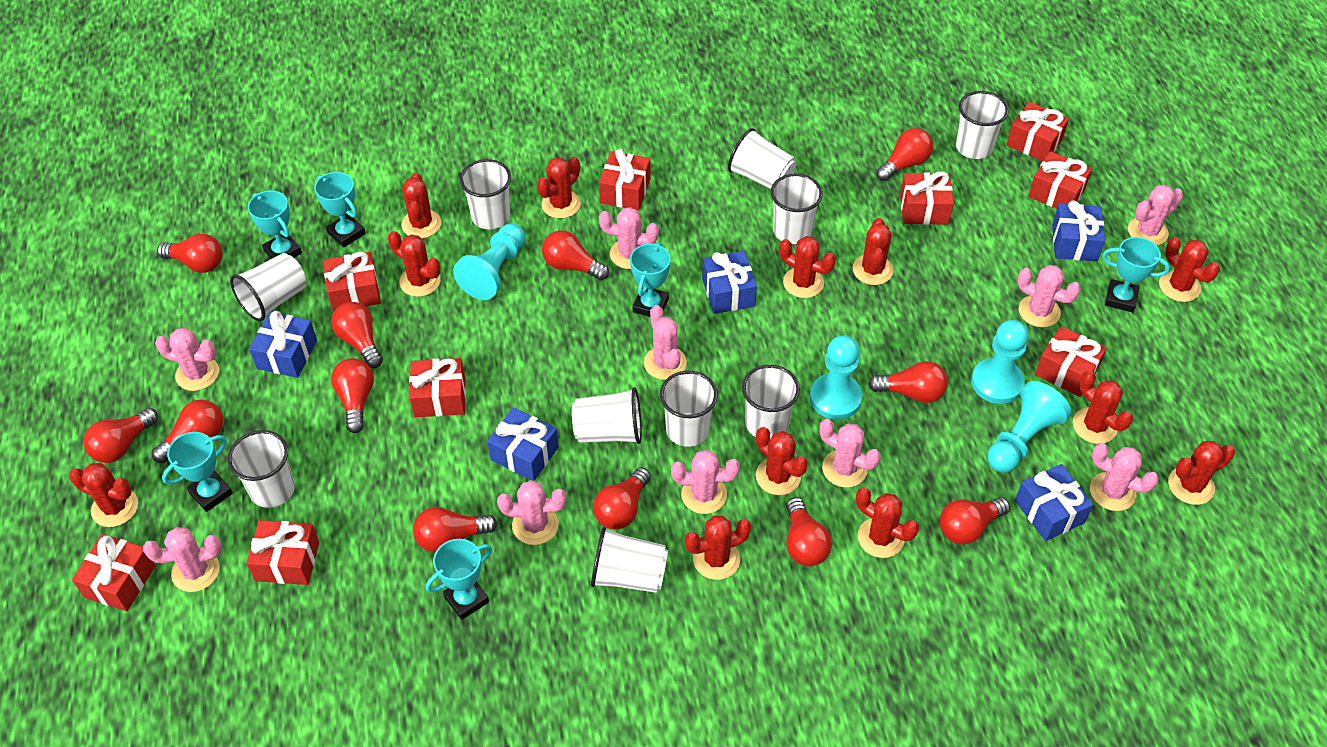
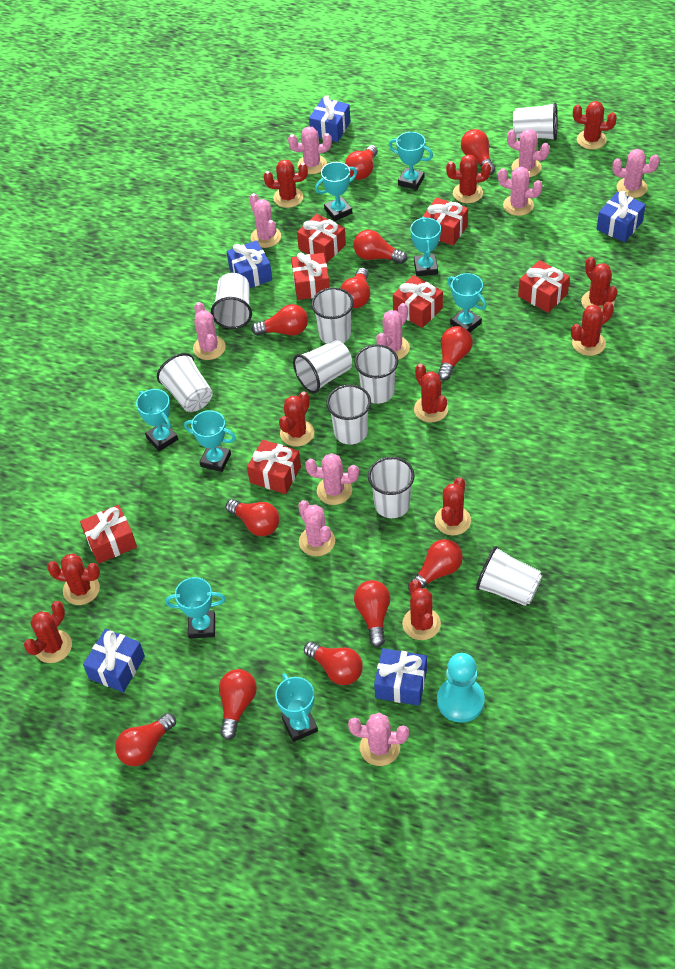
red cactus: [69,463,138,527] [388,231,441,297] [401,173,441,239] [537,157,581,219] [685,516,751,580] [756,427,808,495] [779,236,836,298] [853,218,894,285] [856,488,919,558] [1073,370,1133,444] [1159,237,1220,302] [1168,441,1235,505] = 12 -> [24,601,72,663] [47,554,100,605] [264,159,308,208] [279,391,314,447] [402,580,441,640] [414,364,448,423] [434,477,471,535] [446,155,491,203] [571,302,614,356] [573,101,617,149] [581,257,617,311] = 11
red gift: [72,534,156,611] [246,520,319,585] [323,252,381,312] [409,358,466,417] [599,149,651,210] [900,171,954,225] [1006,102,1069,161] [1028,151,1092,209] [1035,326,1107,397] = 9 -> [80,505,137,564] [247,440,301,494] [291,253,330,300] [297,214,346,263] [393,275,443,328] [422,197,468,246] [518,260,570,313] = 7
turquoise pawn: [453,223,526,300] [810,335,862,420] [971,320,1029,404] [987,381,1071,473] = 4 -> [437,653,485,723] = 1
turquoise trophy: [162,432,233,512] [248,190,302,259] [314,172,366,248] [426,539,492,620] [630,242,671,317] [1102,237,1170,312] = 6 -> [136,389,178,452] [165,577,226,639] [184,410,236,472] [275,674,318,742] [315,162,357,221] [389,132,433,190] [410,217,441,276] [447,273,487,333] = 8
white cup: [228,430,295,508] [230,253,306,321] [460,159,511,230] [572,387,642,444] [591,527,668,593] [660,371,718,447] [728,128,796,189] [742,365,800,439] [771,174,823,244] [956,91,1009,159] = 10 -> [157,353,213,412] [211,273,252,329] [293,340,352,393] [311,287,354,344] [326,385,371,445] [355,344,399,404] [368,457,415,518] [476,546,542,606] [513,102,557,141] = 9

